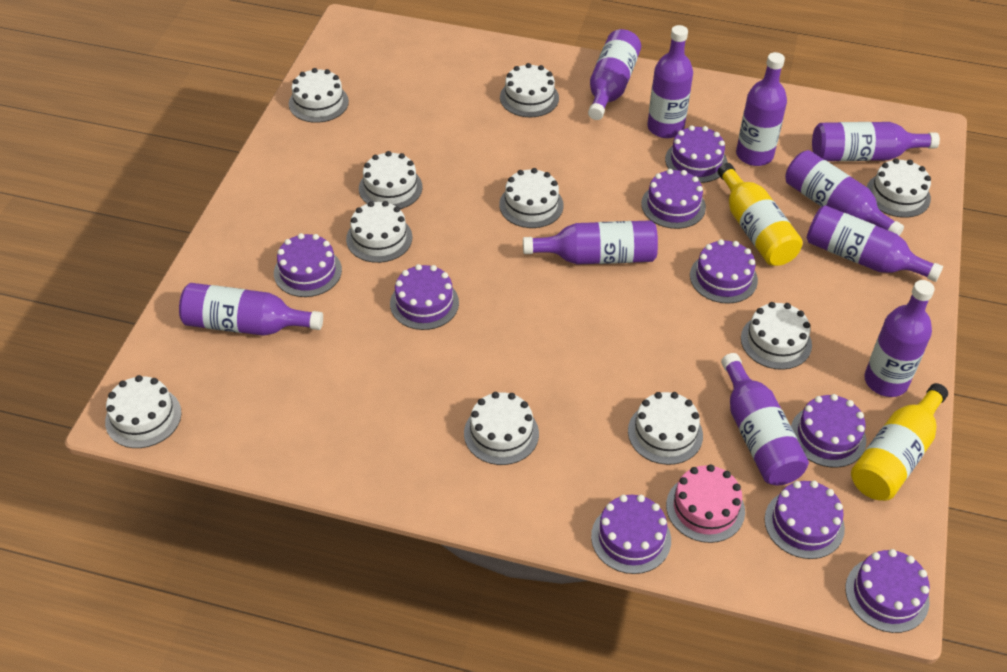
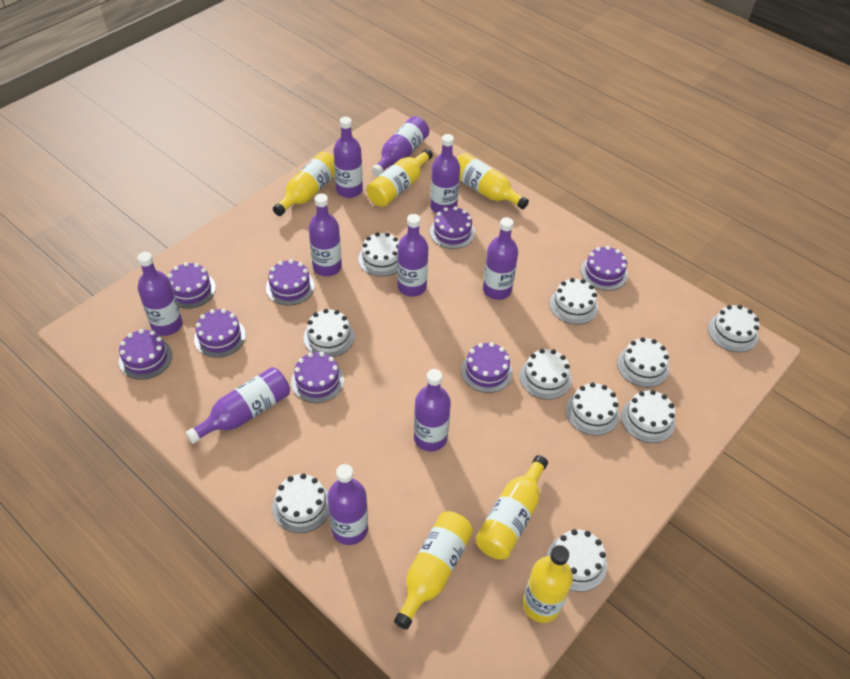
pink cake: [666,464,745,543] = 1 -> none = 0
purple cake: [274,233,342,297] [390,264,459,330] [591,495,671,574] [641,169,706,229] [665,126,728,183] [690,239,758,304] [764,481,845,559] [791,394,866,468] [845,549,930,633] = 9 -> [119,329,172,380] [168,262,216,309] [194,309,246,358] [266,259,315,306] [291,352,344,403] [430,206,475,249] [461,342,513,393] [581,246,628,291] = 8
yellow bottle: [718,163,803,266] [851,383,948,501] = 2 -> [273,152,335,216] [367,149,433,207] [394,511,473,630] [457,153,529,209] [475,455,548,560] [523,545,573,623] = 6

